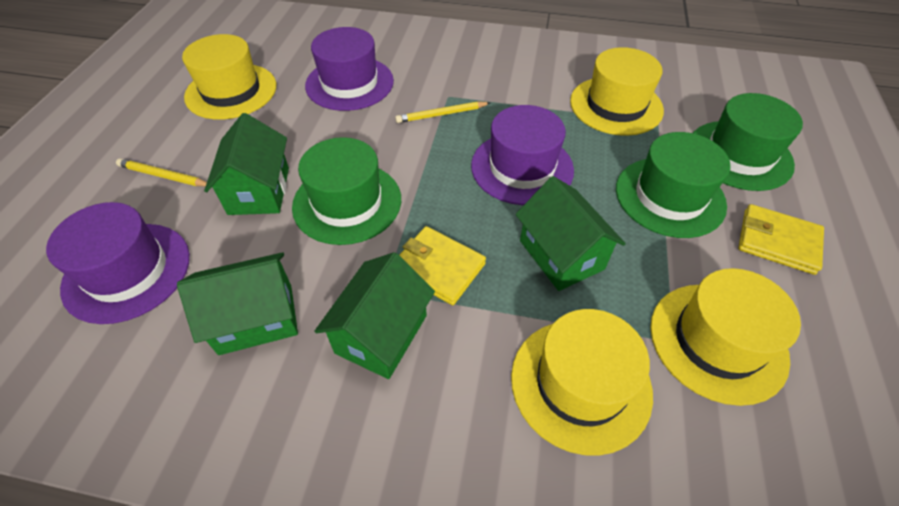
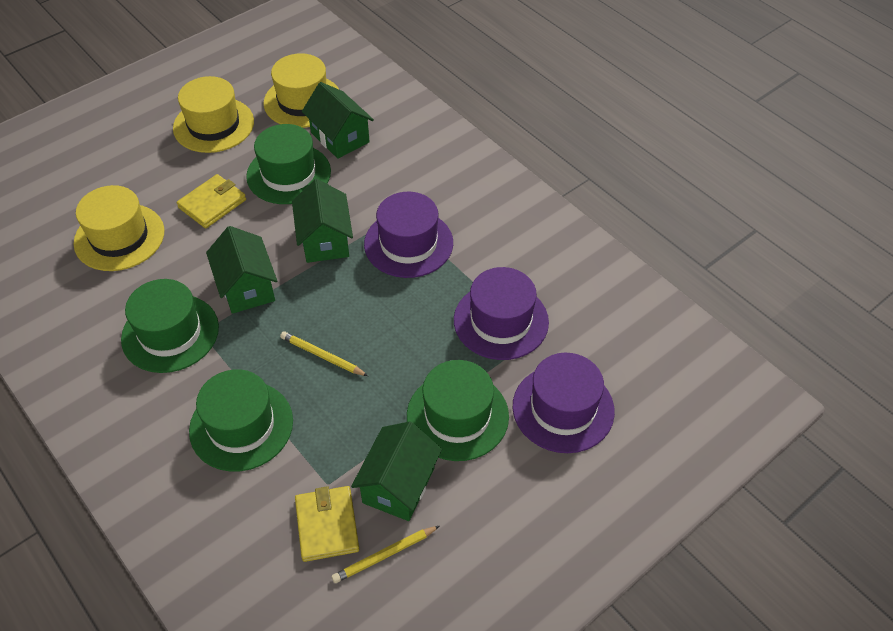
green hat: [292,137,401,245] [616,132,731,238] [693,93,803,191] = 3 -> [121,279,219,373] [189,369,293,472] [246,124,331,204] [407,360,509,461] = 4
yellow hat: [182,34,277,120] [511,309,653,456] [570,47,664,136] [650,268,801,406] = 4 -> [73,185,164,271] [173,76,254,153] [264,53,340,128] = 3

